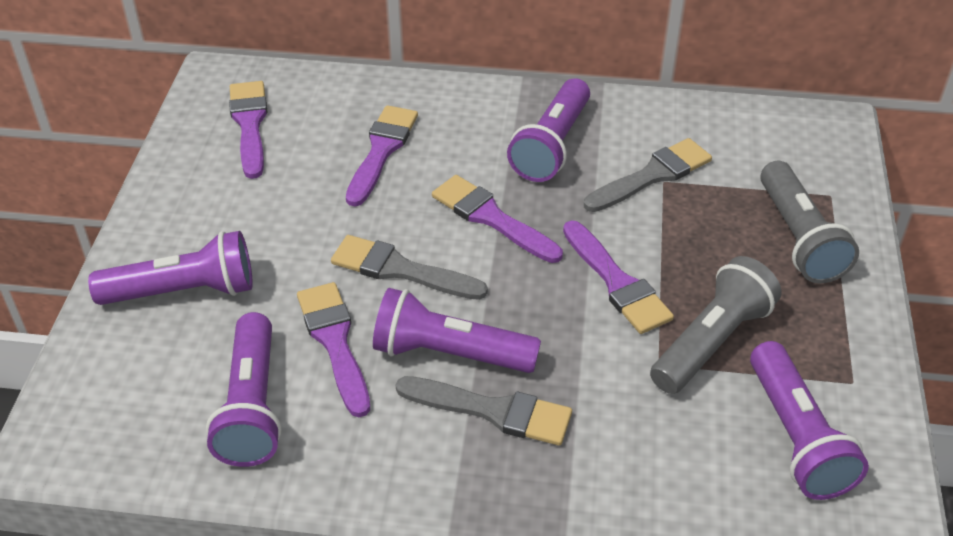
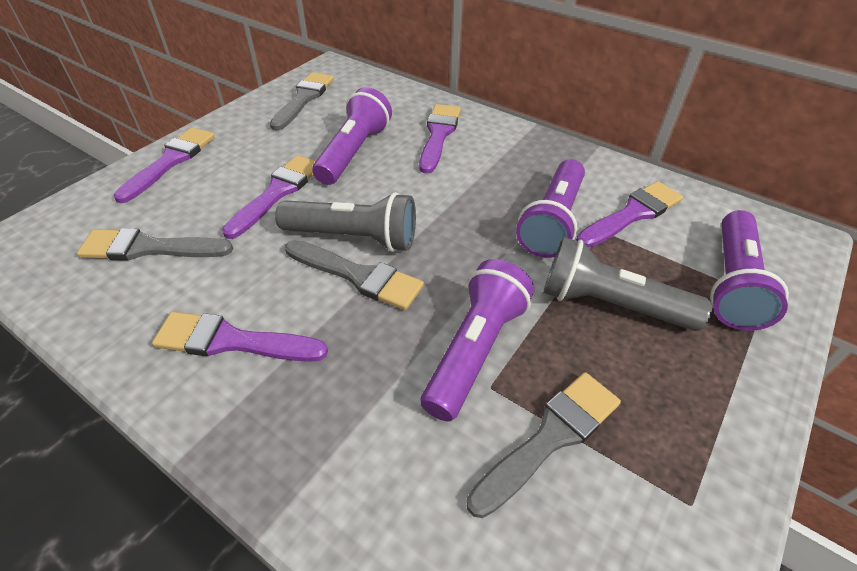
grey brush: [331,235,488,300] [396,376,572,446] [584,138,712,212] = 3 -> [77,228,233,261] [270,72,334,131] [285,240,424,310] [466,372,621,518] = 4
purple flashlight: [88,231,253,305] [206,312,282,467] [373,288,541,373] [507,78,590,182] [750,341,869,500] = 5 -> [312,87,392,185] [420,259,534,421] [516,159,585,258] [710,210,789,331] = 4

